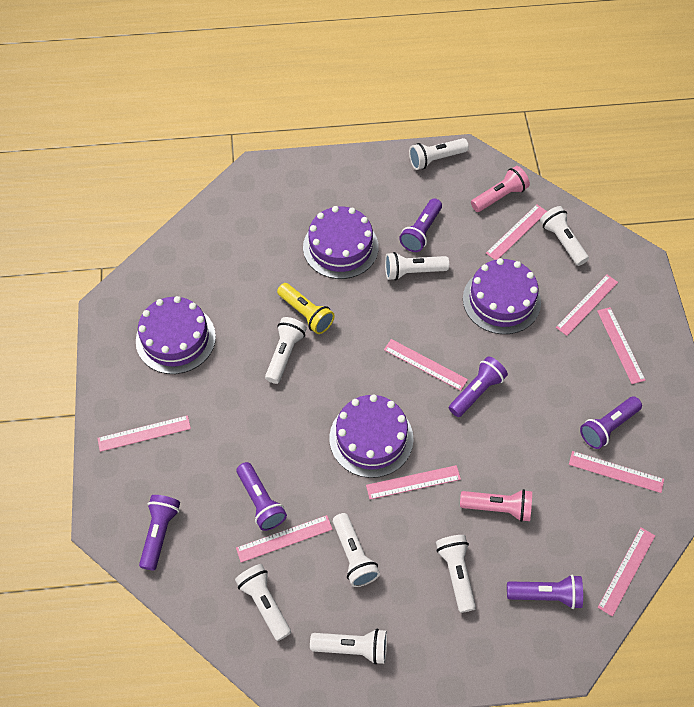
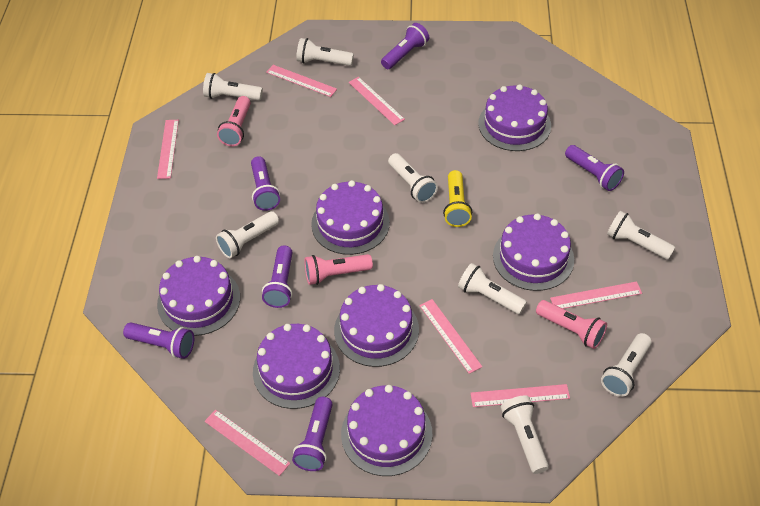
pink flashlight: [460,489,532,522] [471,166,530,212] = 2 -> [217,96,251,146] [304,254,373,285] [536,300,607,349] = 3
pink ruler: [97,415,191,452] [236,515,333,562] [366,465,461,499] [384,339,468,391] [486,204,547,260] [556,275,618,336] [569,451,664,493] [597,307,645,384] [598,527,655,617] = 9 -> [157,120,179,179] [205,410,290,476] [266,65,337,97] [349,77,405,125] [419,299,482,374] [471,384,570,407] [550,281,642,309] = 7
purple cake: [136,296,216,374] [303,206,379,279] [329,395,413,478] [463,258,541,334] = 4 -> [157,256,240,336] [253,324,340,409] [311,180,390,255] [334,284,419,367] [341,385,433,476] [478,84,551,151] [493,214,574,291] = 7

